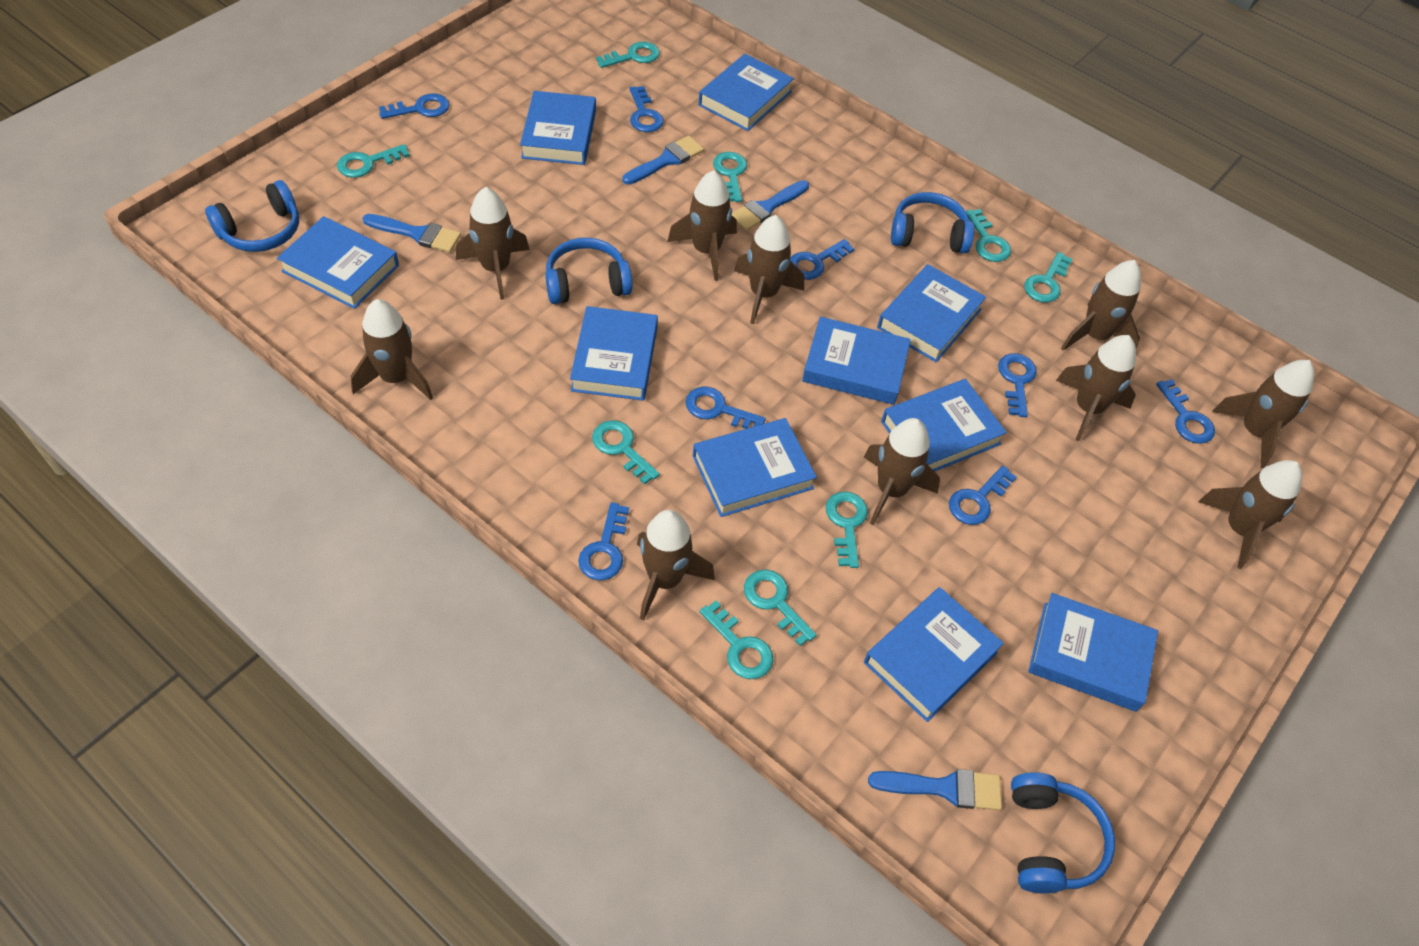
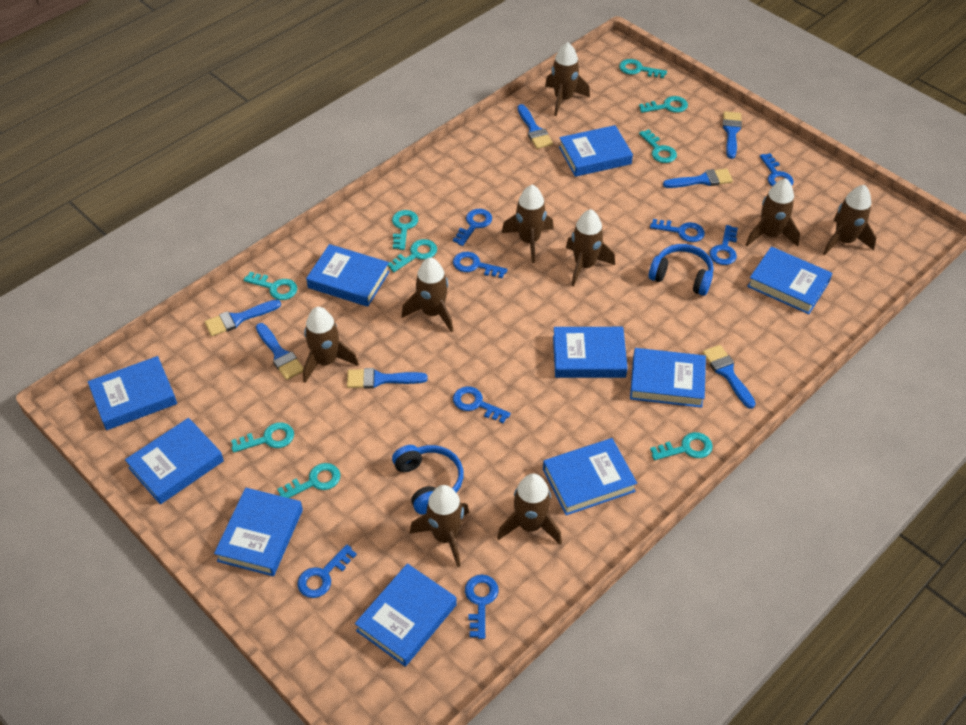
blue brush: [362,214,461,252] [623,136,704,185] [732,180,809,231] [868,769,1002,810] = 4 -> [205,300,281,336] [256,323,303,380] [347,368,428,389] [517,104,553,149] [663,169,733,188] [702,345,756,409] [722,111,742,159] = 7
blue headphones: [205,180,299,252] [545,238,632,304] [891,192,974,254] [1011,772,1115,893] = 4 -> [392,445,464,514] [649,244,713,296] = 2
brown rocket: [350,299,433,400] [456,187,530,300] [637,510,715,621] [667,170,737,281] [734,215,804,324] [864,418,940,525] [1056,335,1136,441] [1061,260,1141,351] [1198,460,1302,569] [1212,360,1314,468] = 10 -> [303,307,359,383] [401,257,453,333] [409,485,469,567] [497,473,562,544] [502,185,554,263] [545,42,590,116] [566,209,615,286] [746,178,800,247] [823,185,876,255] = 9

